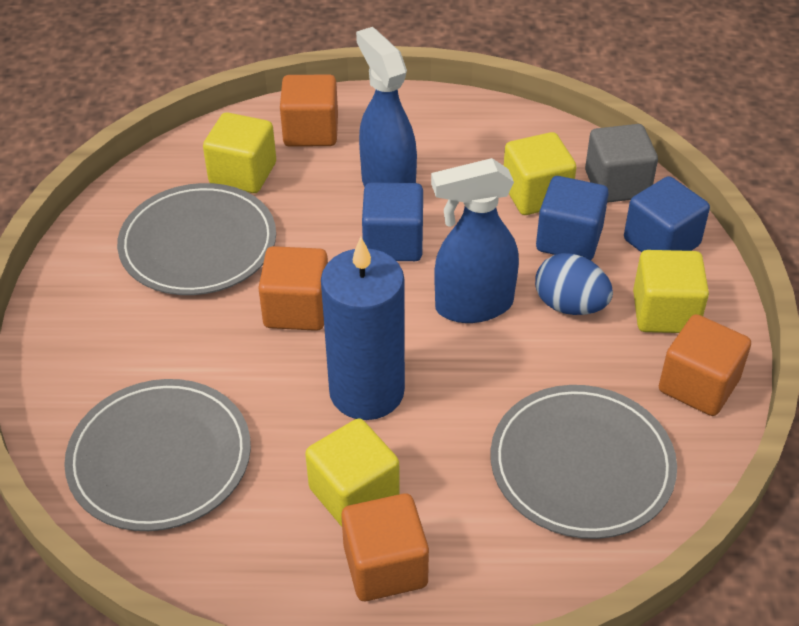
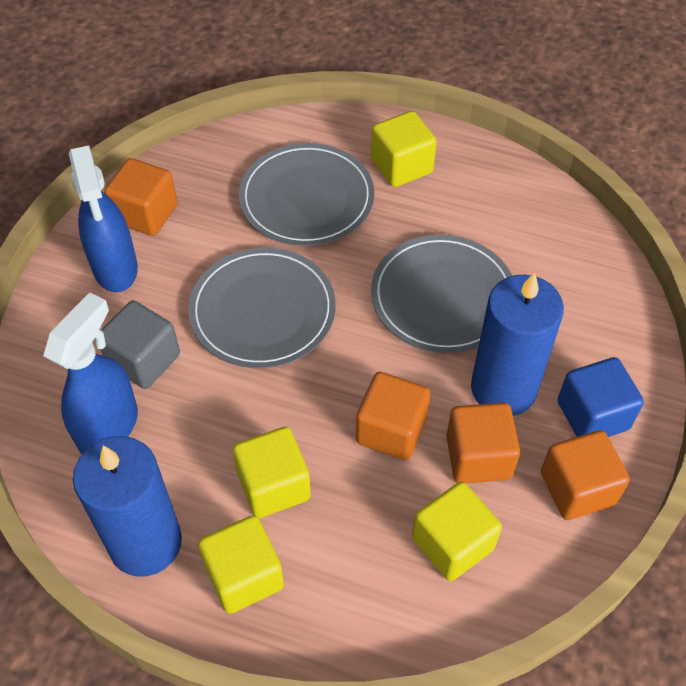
blue candle: [321,237,405,420] = 1 -> [73,436,182,577] [471,272,564,416] = 2
blue cube: [362,183,423,261] [536,176,609,261] [624,176,710,252] = 3 -> [558,357,644,437] = 1
blue egg: [535,253,613,315] = 1 -> none = 0

